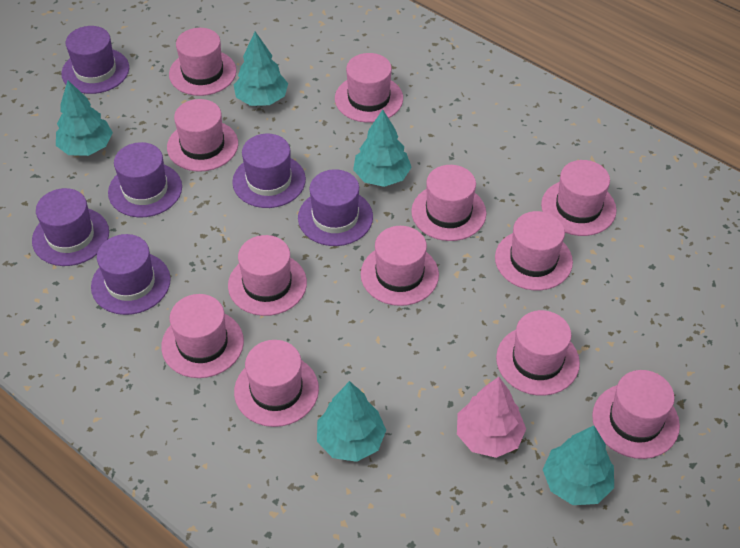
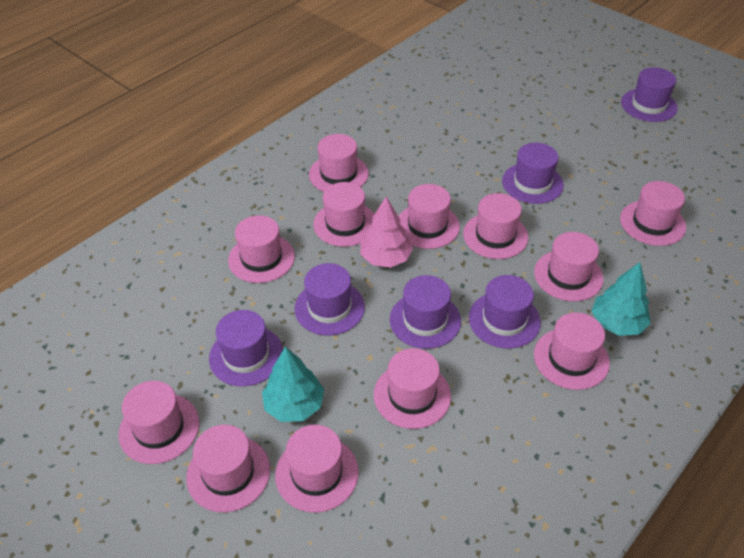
turquoise tree: [56,80,113,156] [234,32,288,106] [317,381,386,462] [353,110,411,187] [543,426,614,505] = 5 -> [262,347,324,422] [592,262,651,336] = 2

